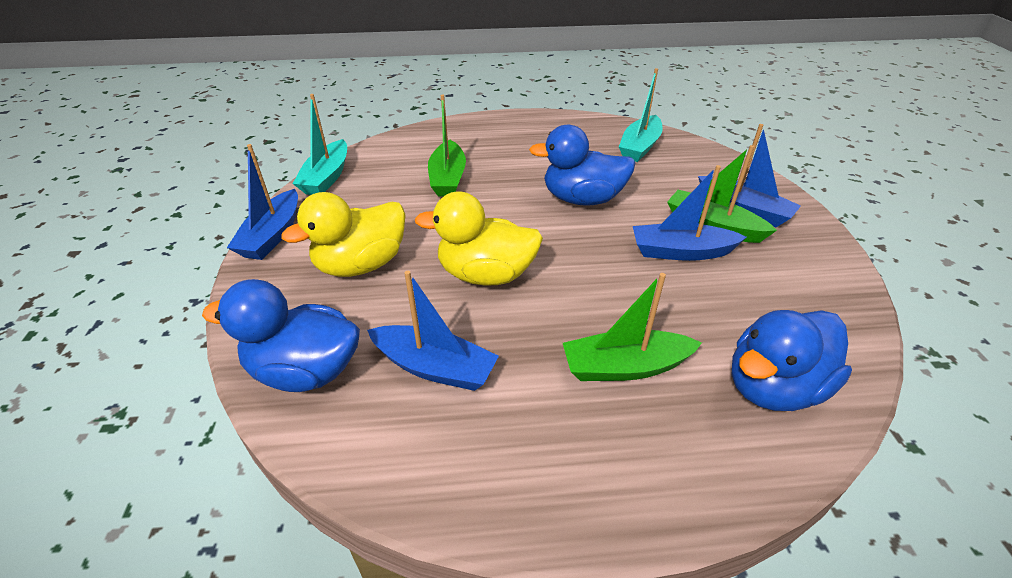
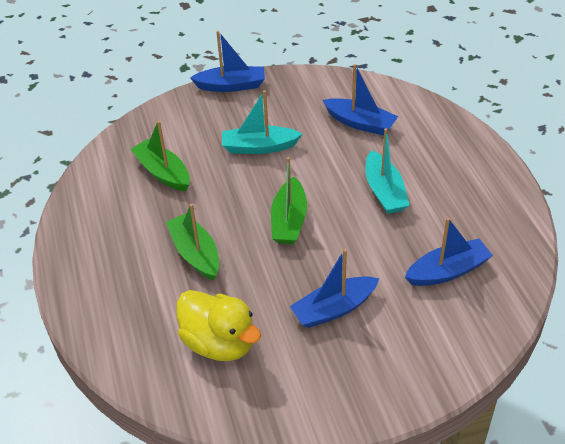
blue duck: [202,279,360,392] [529,125,635,206] [731,310,852,411] = 3 -> none = 0
yellow duck: [281,192,406,277] [415,191,543,286] = 2 -> [176,290,261,361] = 1

